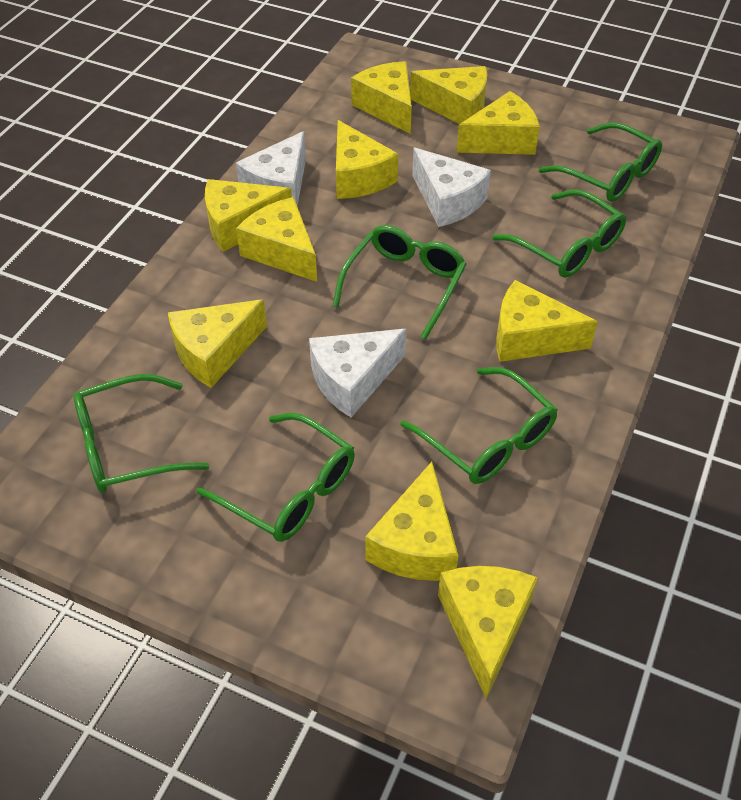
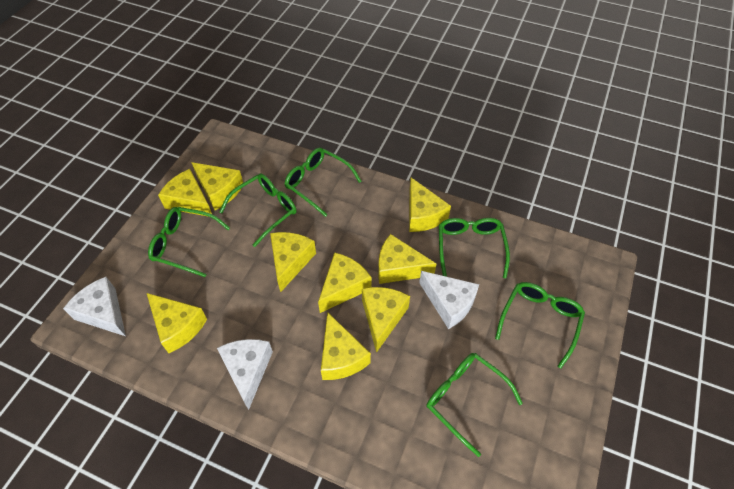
yellow cheese: [168,299,267,388] [205,179,292,252] [236,197,317,282] [336,120,398,199] [351,61,412,134] [365,462,458,581] [410,66,487,124] [438,566,538,699] [456,91,540,155] [496,280,598,362] = 10 -> [147,293,207,353] [158,169,212,217] [191,162,243,210] [270,232,316,293] [318,252,372,313] [321,312,371,380] [362,287,410,353] [378,234,436,284] [409,178,451,232] = 9

